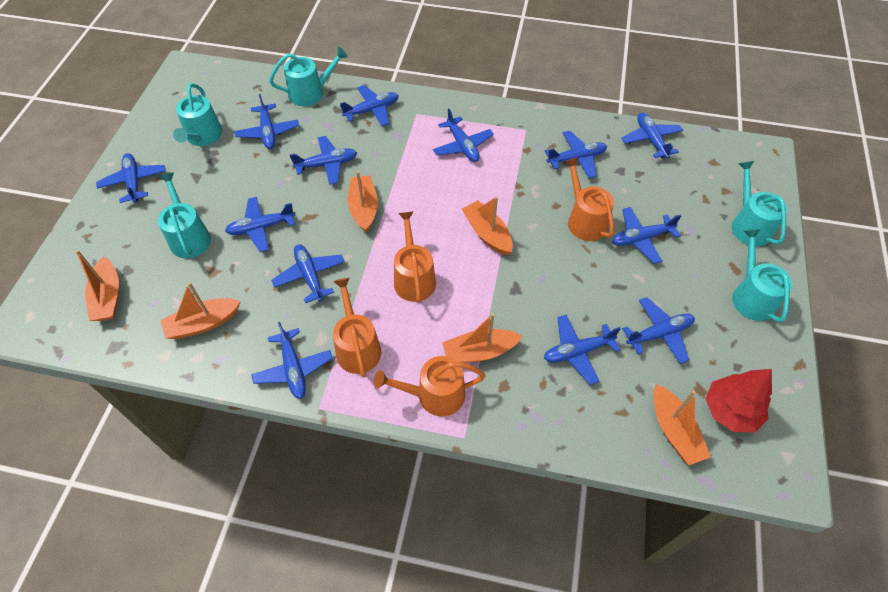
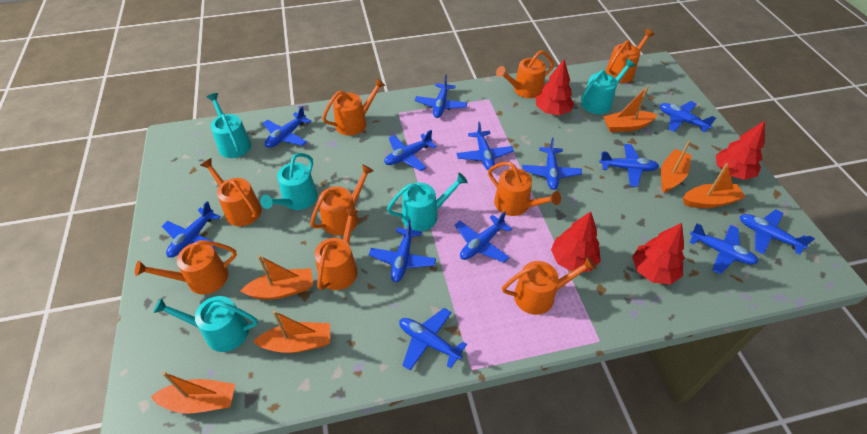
orange watering can: [333,278,381,378] [374,356,486,416] [394,211,436,303] [564,157,614,241] = 4 -> [135,240,237,294] [200,158,262,226] [310,164,374,236] [315,208,359,290] [322,78,386,136] [488,162,561,216] [496,50,554,98] [502,256,596,315] [605,29,654,83] = 9
red tree: [705,369,772,432] = 1 -> [536,60,574,115] [551,211,601,272] [632,223,685,284] [716,121,765,180] = 4

